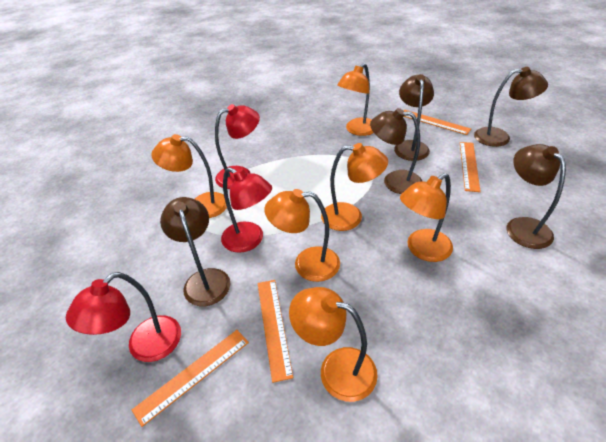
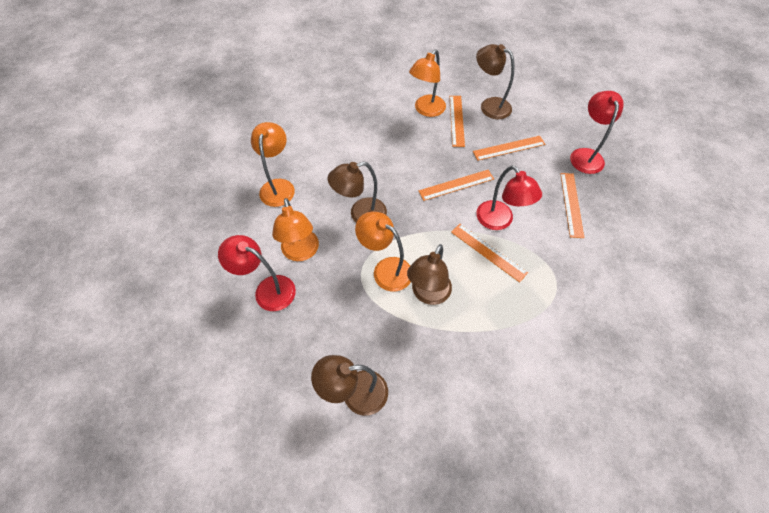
brown lamp: [160,197,231,306] [370,108,422,194] [394,74,434,161] [474,67,548,147] [506,144,566,249] = 5 -> [311,355,388,416] [328,162,387,223] [407,244,452,305] [476,44,515,119] = 4
orange lamp: [151,134,227,218] [264,189,340,282] [289,287,378,402] [321,143,388,231] [337,63,374,136] [400,173,453,262] = 6 -> [251,122,295,207] [272,198,319,261] [355,212,411,292] [409,49,446,117] = 4
orange ruler: [132,330,249,427] [258,280,293,383] [404,110,471,135] [460,142,481,192] = 4 -> [419,170,494,201] [449,96,465,147] [451,224,528,282] [473,136,545,161] [560,173,584,238] = 5

